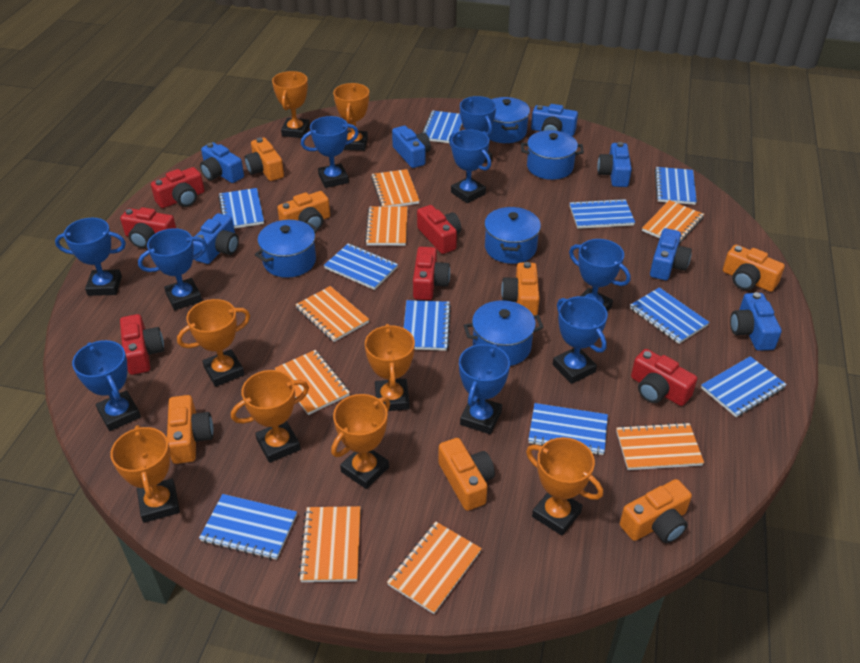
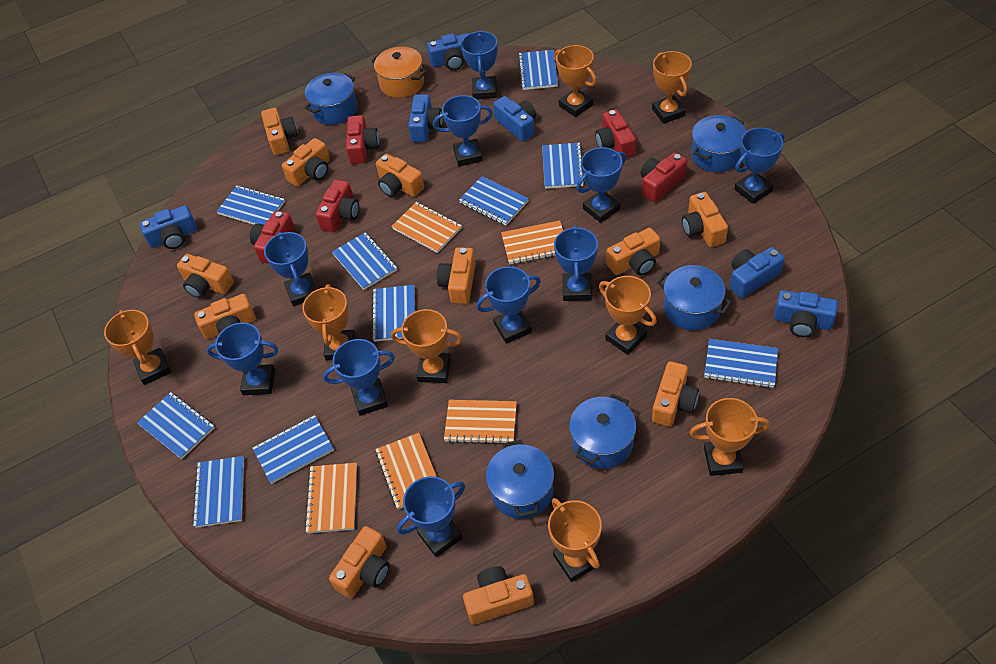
blue camera: [193,213,239,264] [200,142,244,183] [392,126,431,168] [531,104,578,136] [597,142,632,187] [650,228,692,280] [730,292,782,351] = 7 -> [139,205,197,249] [408,94,443,142] [427,33,468,70] [493,96,536,142] [729,247,785,298] [774,290,838,337] = 6
blue trophy: [55,218,126,296] [72,340,141,431] [138,228,207,310] [301,116,359,188] [449,130,491,203] [459,344,510,434] [460,96,496,163] [553,296,608,384] [569,239,631,311] = 9 -> [206,323,278,395] [264,232,317,307] [323,339,395,416] [397,476,465,557] [433,95,493,167] [461,31,498,99] [476,266,541,344] [554,225,598,301] [576,147,626,223] [734,128,784,204] = 10
orange camera: [167,395,213,464] [245,137,284,181] [277,191,330,230] [438,438,495,511] [501,262,540,315] [620,479,692,543] [723,245,785,292] = 7 -> [177,254,234,298] [194,294,256,339] [261,108,298,155] [282,138,330,186] [329,526,390,598] [376,154,424,197] [437,247,476,304] [463,566,534,624] [606,228,660,275] [652,361,699,427] [682,192,728,247] = 11
orange notebook: [275,350,350,415] [295,286,369,342] [298,506,361,582] [365,206,408,246] [371,169,420,207] [387,522,482,614] [616,422,704,470] [642,200,704,244] = 8 -> [304,463,357,533] [375,433,437,509] [391,202,462,253] [444,400,517,444] [501,221,563,264] = 5
orange pot: none = 0 -> [371,47,427,98] = 1
red camera: [120,207,176,248] [120,314,164,375] [151,167,205,208] [413,247,450,300] [417,205,461,254] [631,349,697,406] = 6 -> [250,211,295,264] [315,180,359,232] [346,115,379,164] [595,109,636,158] [641,152,687,202] = 5

